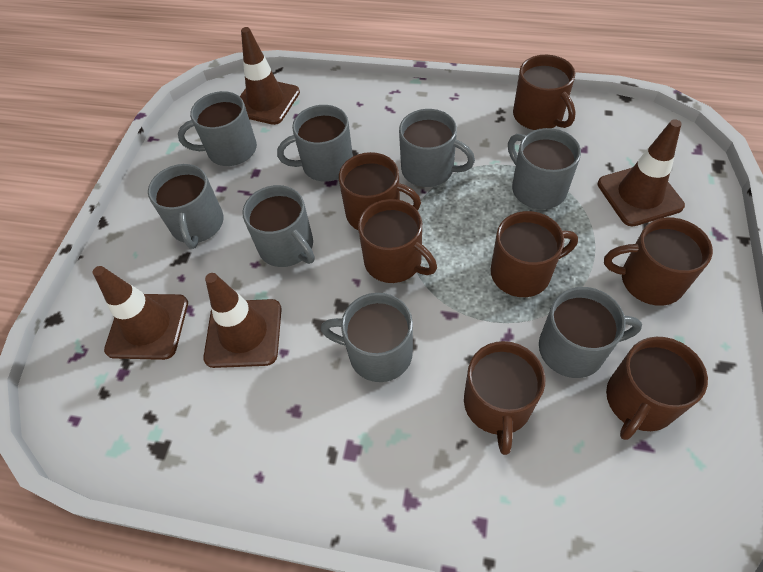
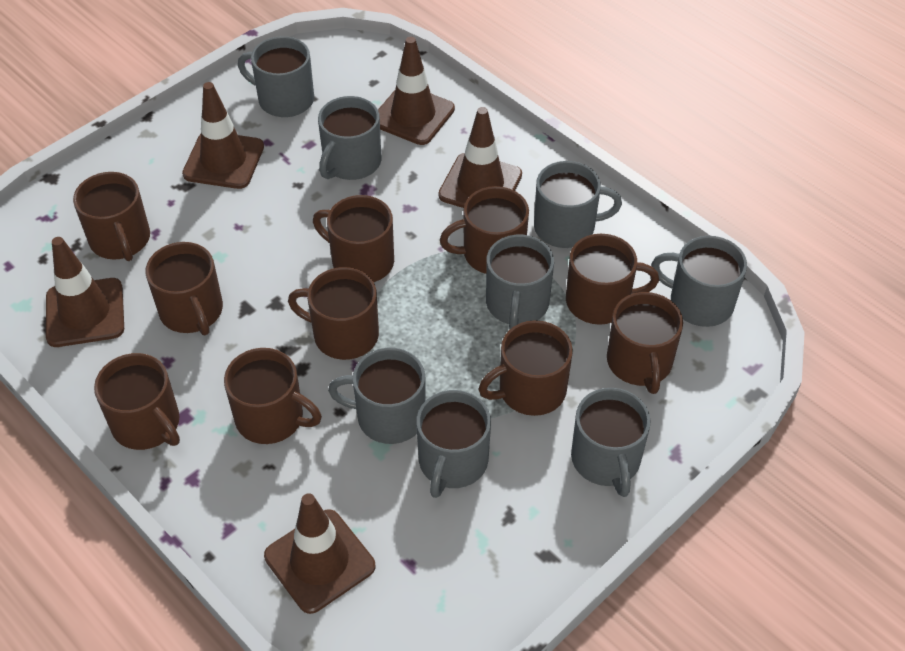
brown mug: [339,152,421,231] [358,199,437,283] [464,341,545,455] [491,211,578,297] [513,55,576,130] [604,218,713,306] [606,337,708,440] = 7 -> [73,172,150,261] [94,353,180,450] [146,242,223,335] [224,348,322,444] [288,267,379,360] [313,195,394,282] [440,186,529,274] [478,320,573,416] [566,234,659,325] [607,292,683,394] = 10
brown traffic cone: [93,266,188,360] [203,273,282,368] [240,27,300,125] [597,119,685,226] = 4 -> [46,237,124,347] [182,82,264,189] [264,493,375,614] [378,37,455,145] [438,107,522,208] = 5

